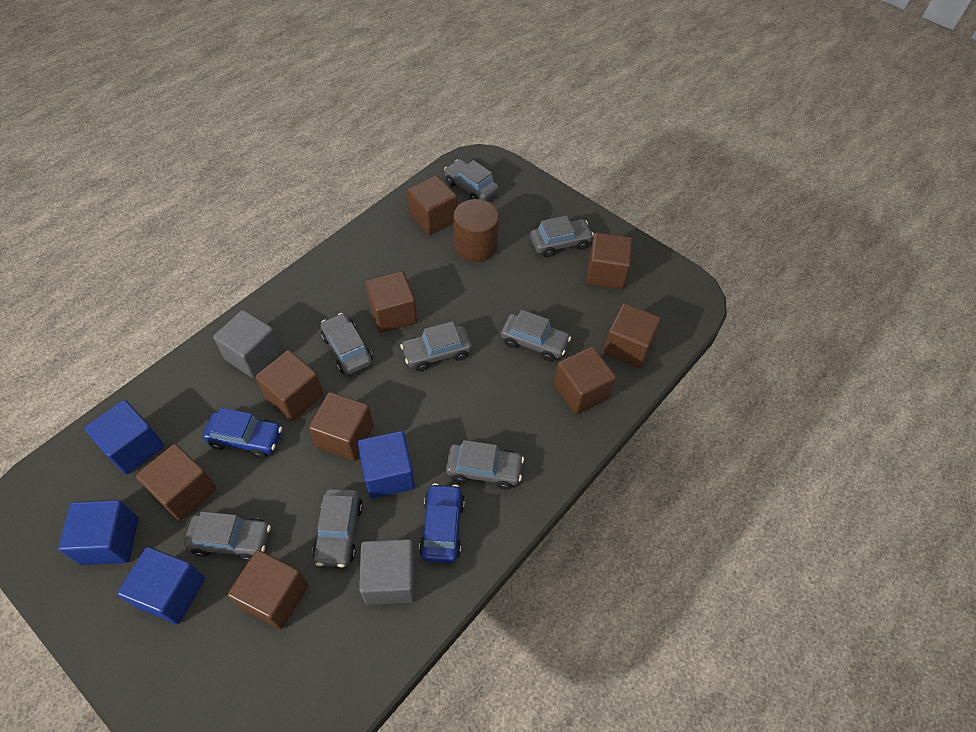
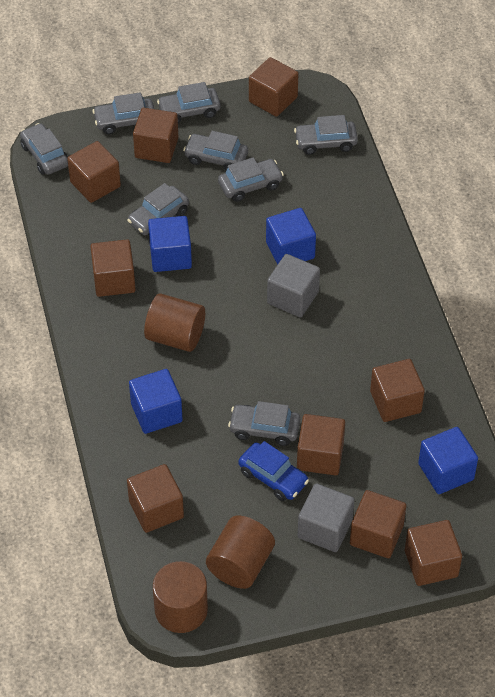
blue car: [203,408,282,458] [419,483,465,563] = 2 -> [238,441,309,501] = 1
brown cylinder: [454,199,499,262] = 1 -> [144,294,205,352] [153,561,208,633] [206,516,275,589] = 3

